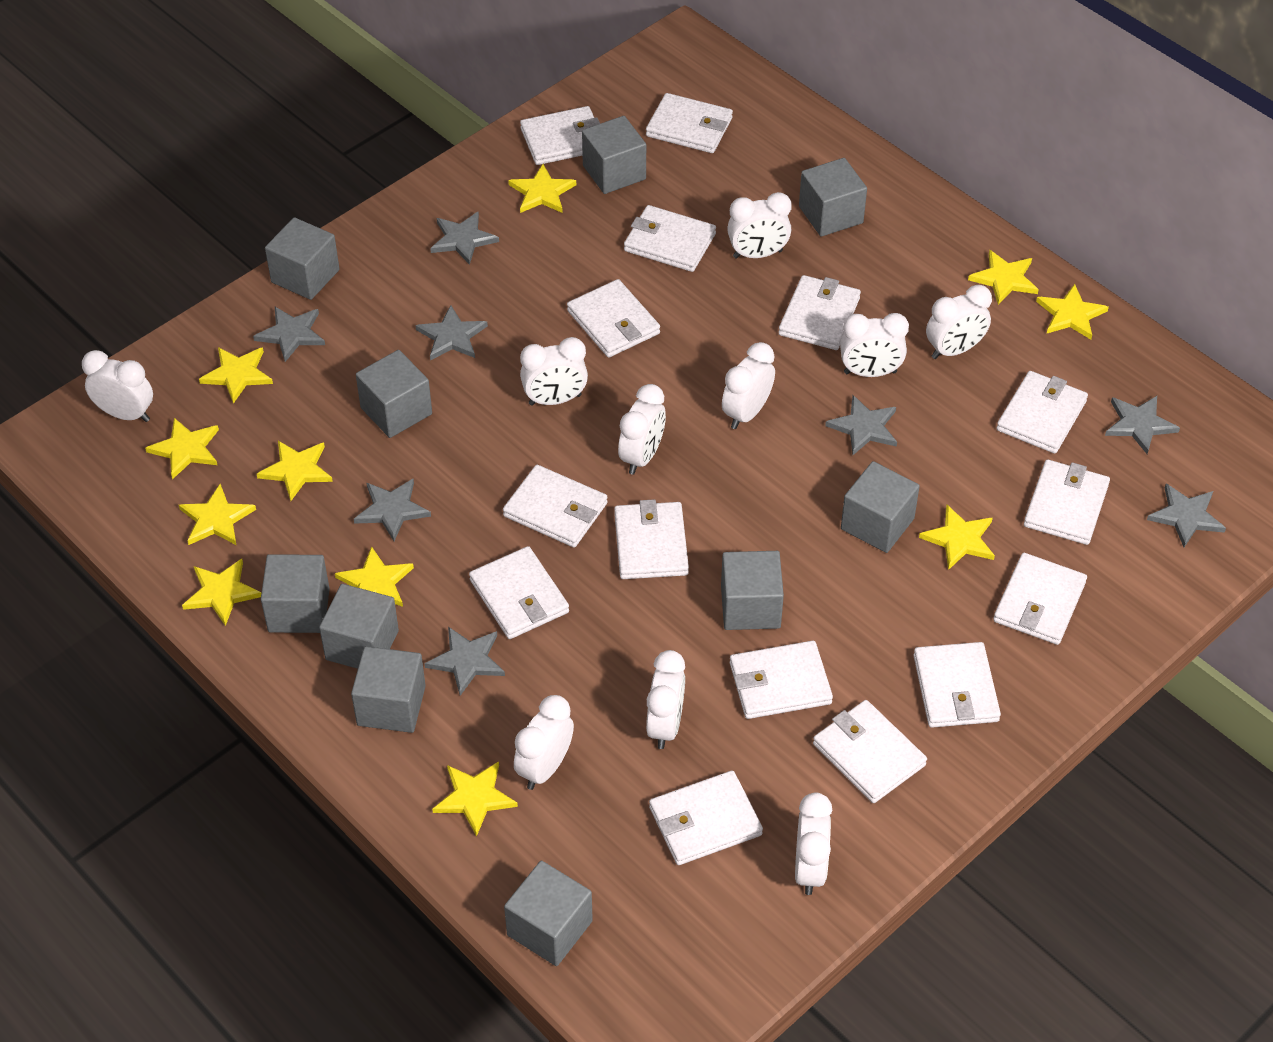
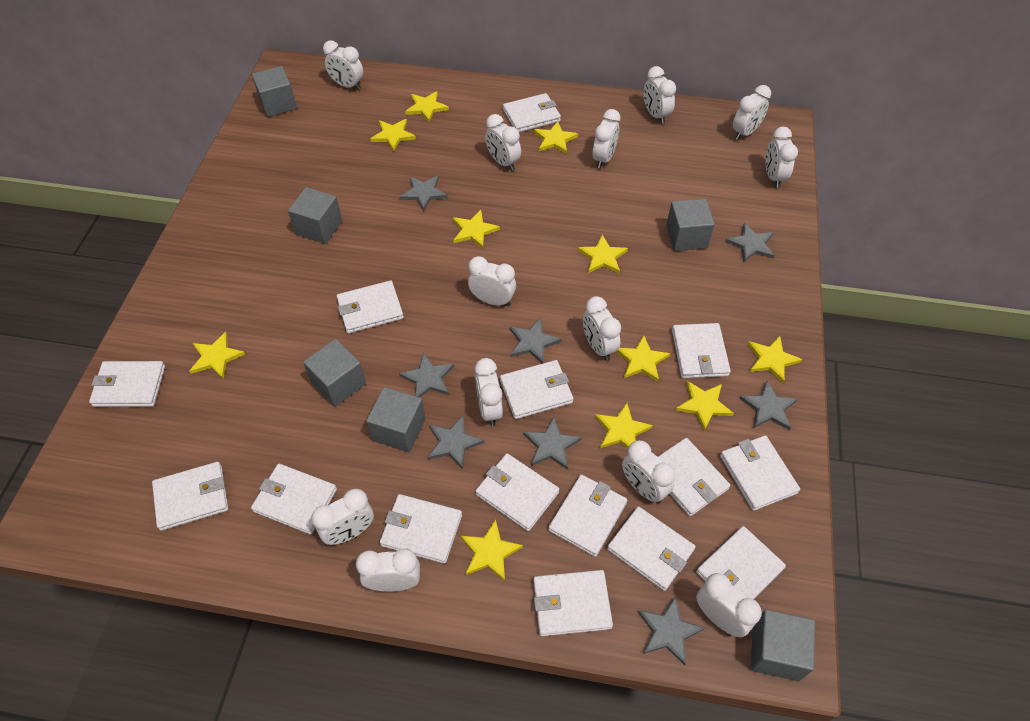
grey cube: [261,554,330,633] [265,217,339,300] [319,584,399,669] [351,646,426,733] [356,350,432,438] [504,861,593,966] [582,116,646,194] [721,551,784,630] [799,158,867,237] [841,461,920,553] = 10 -> [252,66,297,117] [288,187,342,244] [303,339,366,407] [366,387,426,452] [666,199,715,251] [750,609,815,681] = 6
white clock: [82,350,153,422] [514,695,574,790] [520,337,588,406] [618,384,666,475] [646,650,685,749] [722,342,775,429] [727,192,792,259] [795,793,832,895] [840,313,909,377] [926,285,992,359] = 10 -> [311,489,374,545] [323,40,363,90] [356,548,420,592] [468,256,516,306] [475,358,503,426] [485,114,521,171] [583,296,621,361] [592,109,620,168] [622,440,675,504] [643,66,676,124] [696,573,762,637] [733,85,771,140] [766,127,798,188] = 13

